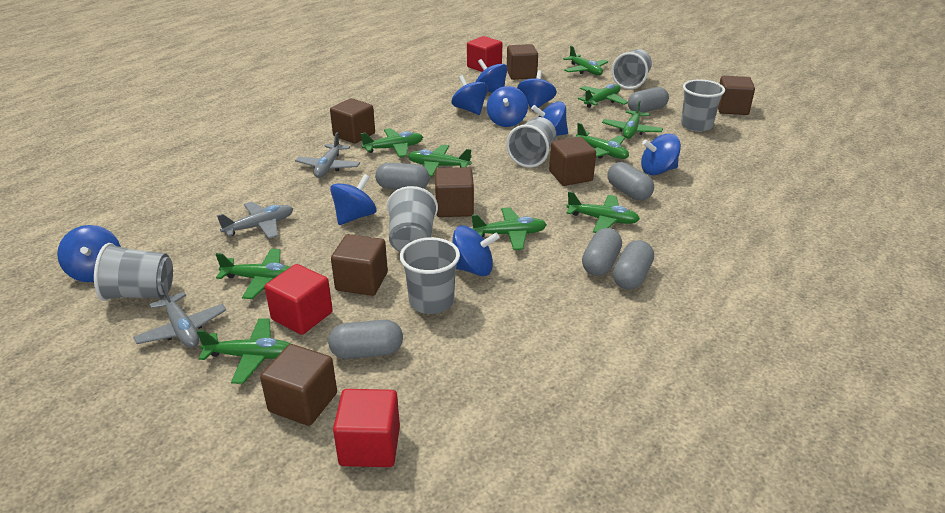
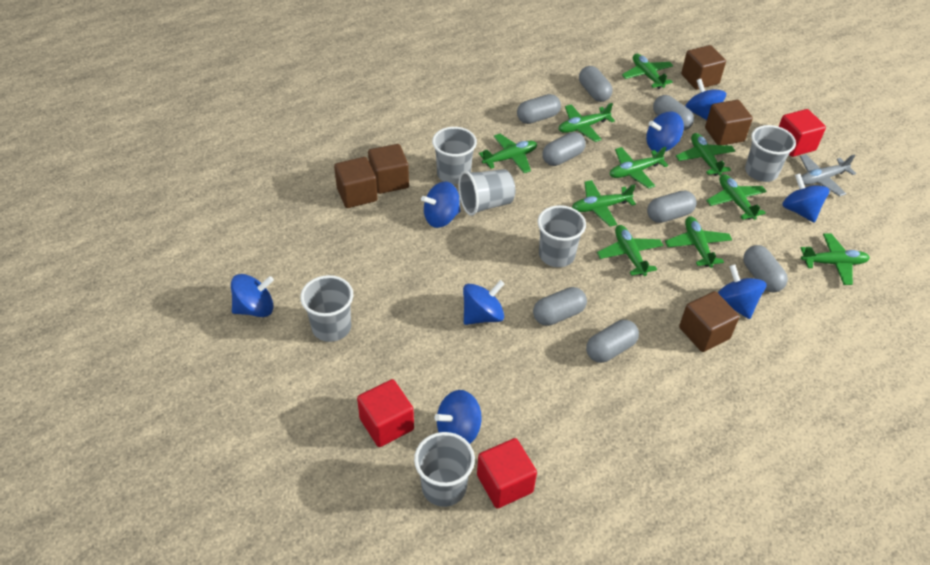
blue spinning top: [57,225,121,282] [330,174,377,225] [452,75,488,115] [452,226,500,276] [476,59,507,93] [487,86,528,127] [517,70,557,111] [531,101,568,136] [641,134,681,175] = 9 -> [231,274,274,317] [421,182,461,228] [434,390,482,444] [463,280,504,325] [646,111,684,152] [685,79,726,120] [718,264,767,319] [782,173,830,223] = 8
brown cube: [260,344,337,426] [330,98,375,144] [331,234,388,296] [435,167,474,217] [507,44,538,80] [549,137,596,186] [718,76,755,115] = 7 -> [334,157,378,208] [368,144,409,194] [679,291,739,352] [681,45,726,90] [705,100,753,145] = 5
grey capsule: [328,320,403,359] [375,163,429,189] [582,228,622,276] [607,162,654,201] [613,240,654,290] [628,87,669,113] = 6 -> [517,94,561,124] [533,287,587,326] [542,132,586,166] [579,66,613,102] [586,320,639,363] [647,190,697,223] [653,95,694,131] [743,245,788,292] = 8
grey plane: [133,282,226,348] [217,202,293,239] [295,132,360,178] = 3 -> [800,154,856,196] = 1

